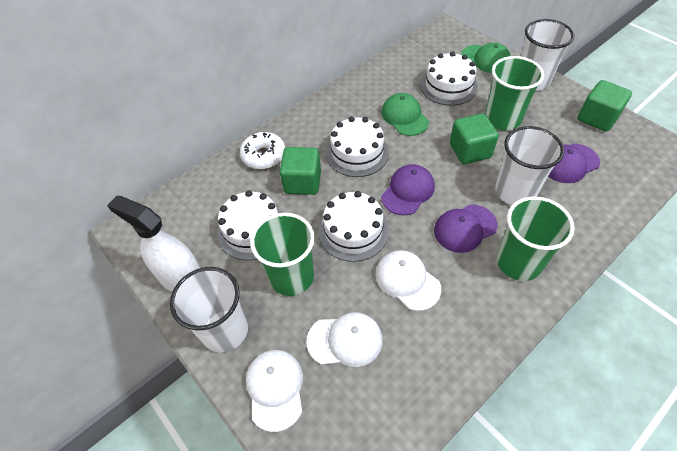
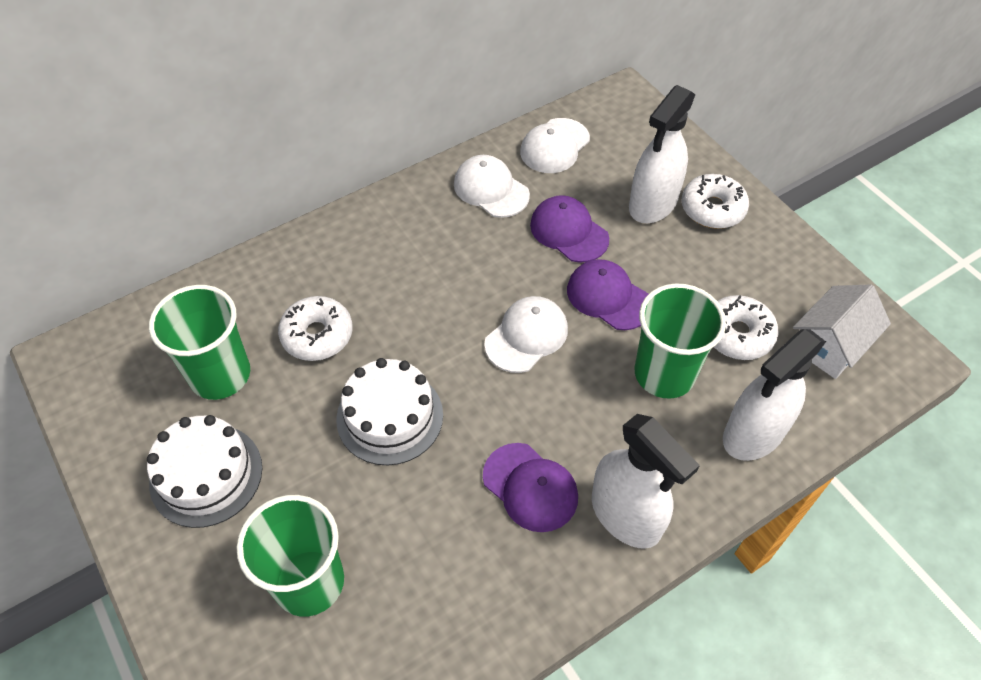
green cap: [381,93,429,136] [461,43,511,73] = 2 -> none = 0
green cube: [280,147,321,195] [450,114,499,164] [578,80,632,132] = 3 -> none = 0
white cake: [218,190,282,260] [318,191,389,262] [326,116,389,177] [420,52,478,106] = 4 -> [147,415,262,528] [336,358,443,465] = 2
white cup: [170,267,248,353] [495,126,565,205] [521,19,574,91] = 3 -> none = 0
white donut: [240,132,285,169] = 1 -> [278,296,353,361] [682,174,749,229] [714,295,778,360] = 3
white house: none = 0 -> [793,284,891,379] = 1
white spray bottle: [107,196,200,292] = 1 -> [592,414,700,549] [629,85,695,223] [723,329,826,461] = 3

